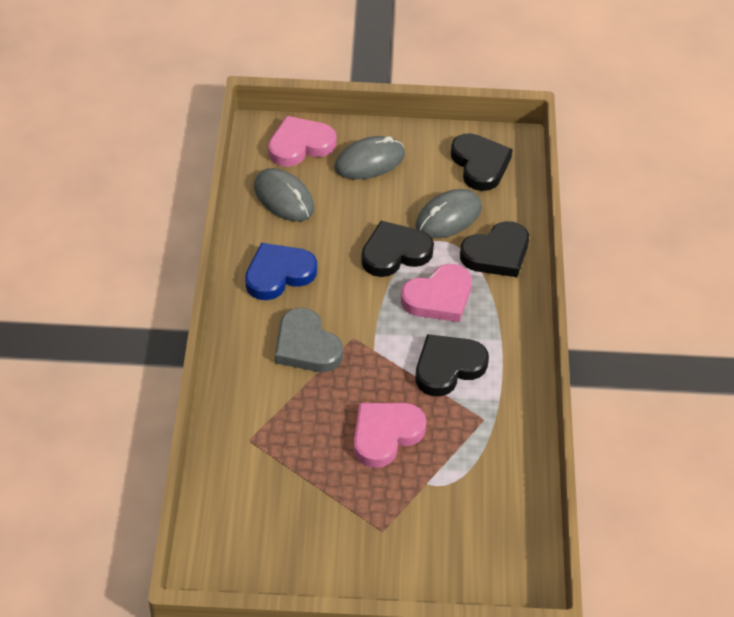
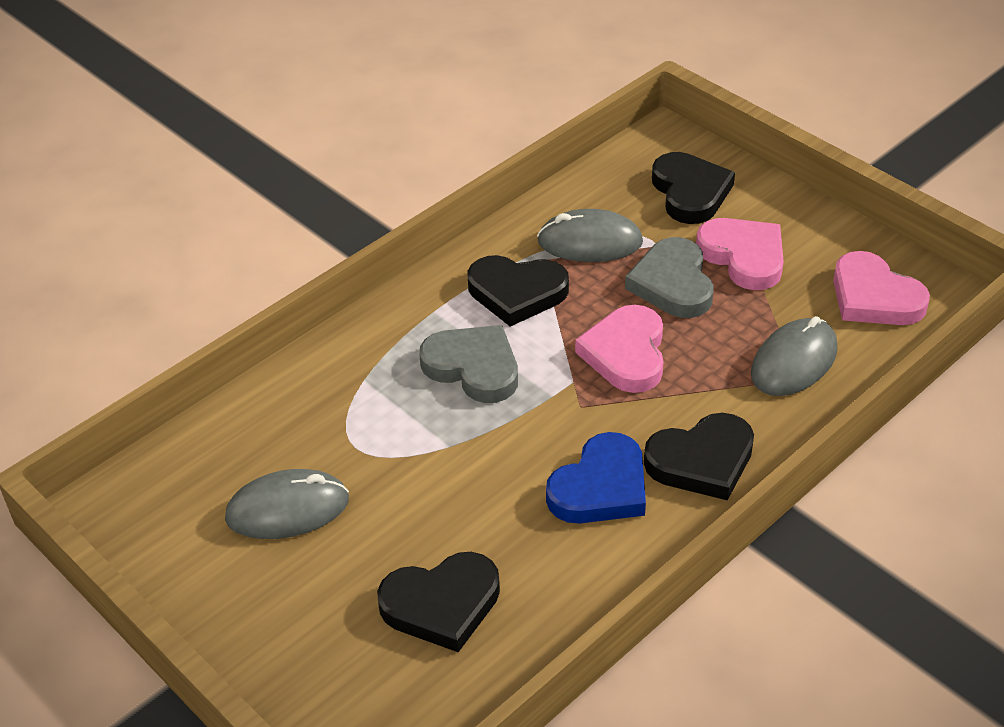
grey heart: [275,308,343,372] = 1 -> [419,325,518,403] [625,237,713,318] = 2

